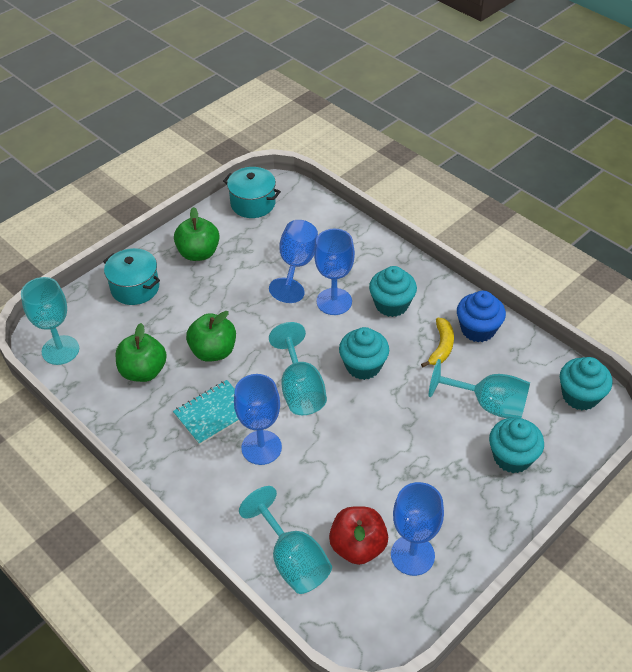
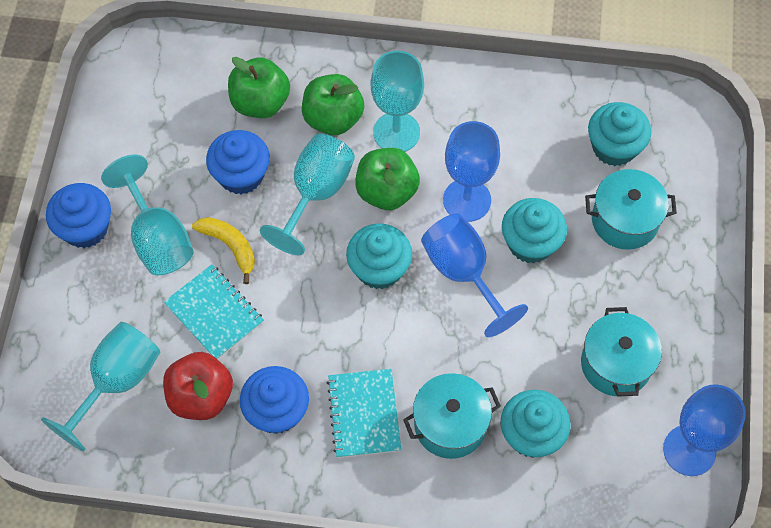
blue cupcake: [457,291,506,342] = 1 -> [46,183,111,248] [206,130,270,195] [240,366,309,434] = 3
blue goblet: [234,374,282,465] [269,220,318,303] [314,229,355,315] [391,482,444,576] = 4 -> [421,213,528,337] [443,121,500,222] [663,384,746,476] = 3
turquoise notebook: [173,380,239,445] = 1 -> [164,264,264,360] [327,369,401,458] = 2
turquoise pot: [103,248,160,305] [223,167,281,218] = 2 -> [403,373,501,459] [581,307,662,397] [585,169,677,250] = 3

